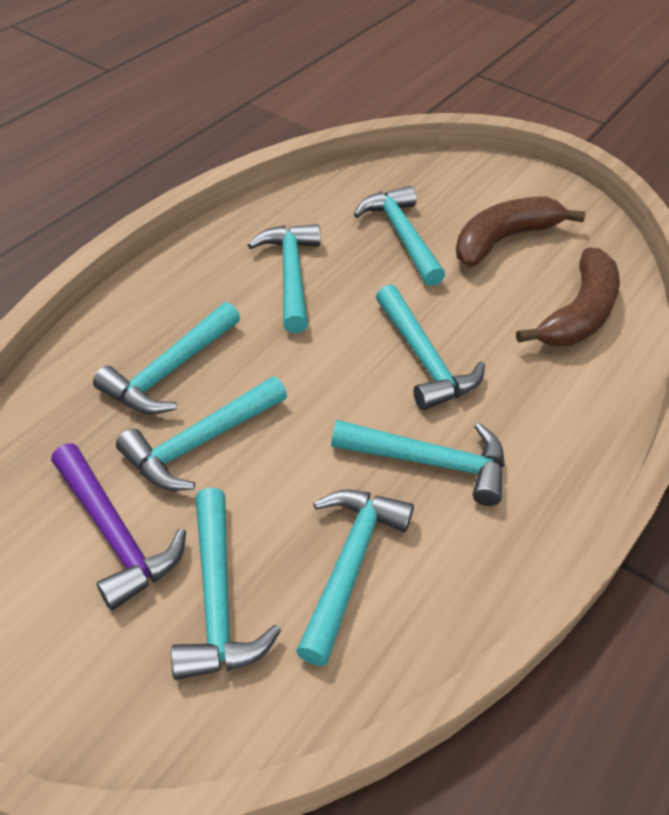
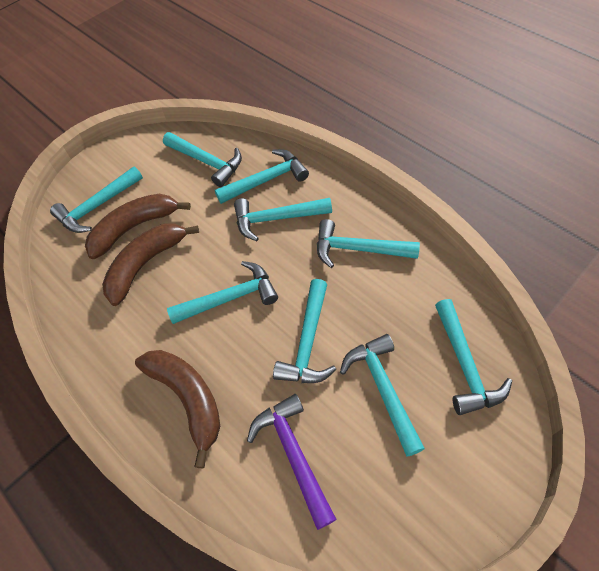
brown banana: [456,196,585,267] [516,247,620,346] = 2 -> [85,194,191,259] [102,223,199,306] [135,350,220,468] = 3
turquoise hammer: [93,302,240,414] [116,376,287,491] [171,488,281,680] [248,224,320,333] [296,489,414,666] [331,420,505,506] [354,186,445,286] [376,285,485,410] = 8 -> [50,166,143,233] [163,132,242,187] [167,261,278,324] [215,149,309,204] [234,198,332,241] [273,279,336,383] [317,219,420,268] [340,334,425,457] [435,299,512,415] = 9

